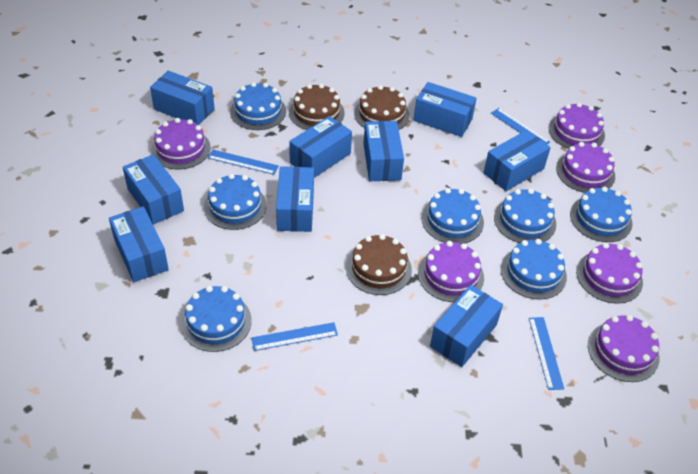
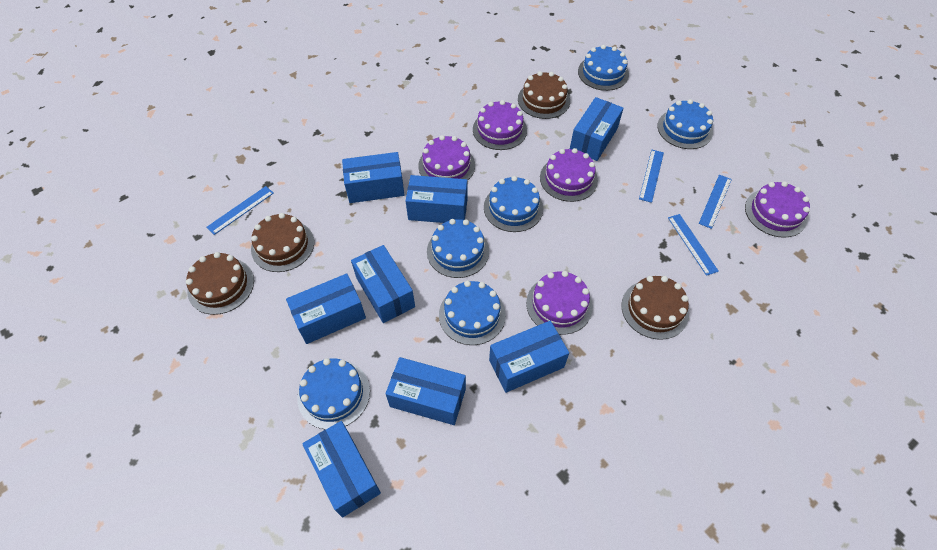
blue box: [109,206,169,282] [123,154,184,225] [150,71,215,125] [276,166,314,232] [289,116,352,178] [363,121,404,181] [413,82,477,137] [430,285,503,367] [483,130,551,191] = 9 -> [286,273,366,344] [302,421,381,518] [342,152,405,203] [351,245,415,323] [385,357,466,425] [406,175,468,223] [489,321,569,393] [570,97,624,161] = 8
blue cake: [181,286,252,352] [204,174,267,230] [230,82,286,130] [421,188,484,244] [494,188,556,243] [501,239,567,300] [570,187,633,242] = 7 -> [297,358,370,430] [427,219,489,278] [439,281,506,345] [484,176,543,232] [578,45,629,91] [657,99,713,149] = 6
brown cake: [289,84,344,130] [346,234,412,295] [354,85,410,130] = 3 -> [186,252,254,315] [251,213,314,272] [518,71,570,119] [621,276,689,340] = 4
purple cake: [151,118,211,169] [418,241,484,302] [549,103,605,149] [556,142,615,193] [576,243,643,304] [588,315,660,382] = 6 -> [418,135,475,180] [473,100,527,150] [526,271,593,335] [540,148,598,202] [745,181,810,238] = 5

